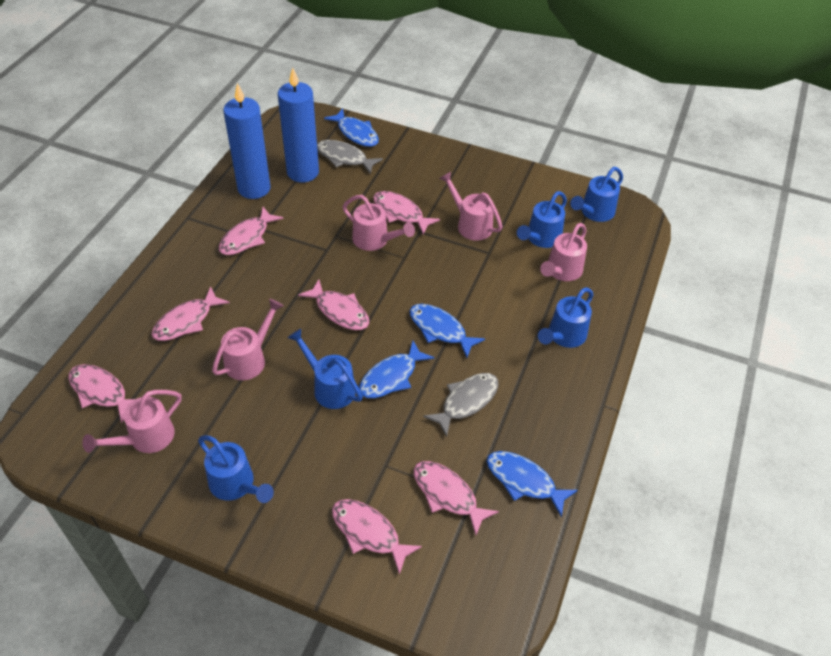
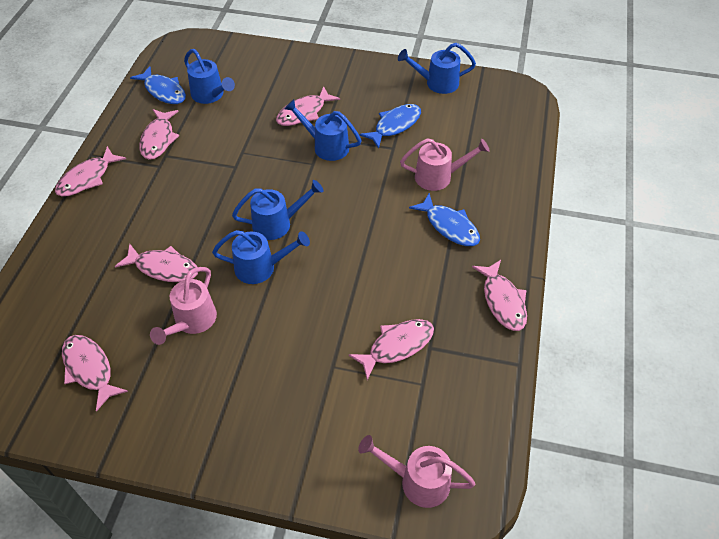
blue candle: [223,83,271,199] [278,68,319,182] = 2 -> none = 0
blue fish: [324,109,379,147] [359,340,435,398] [409,304,485,358] [487,451,578,517] = 4 -> [130,66,186,104] [359,104,421,149] [409,193,480,246] = 3
grey fish: [317,140,383,174] [423,373,499,437] = 2 -> none = 0
pink watering can: [82,390,182,453] [212,299,284,380] [342,195,415,251] [439,172,503,241] [540,223,587,281] = 5 -> [150,267,217,345] [358,435,476,508] [400,138,490,191] = 3

